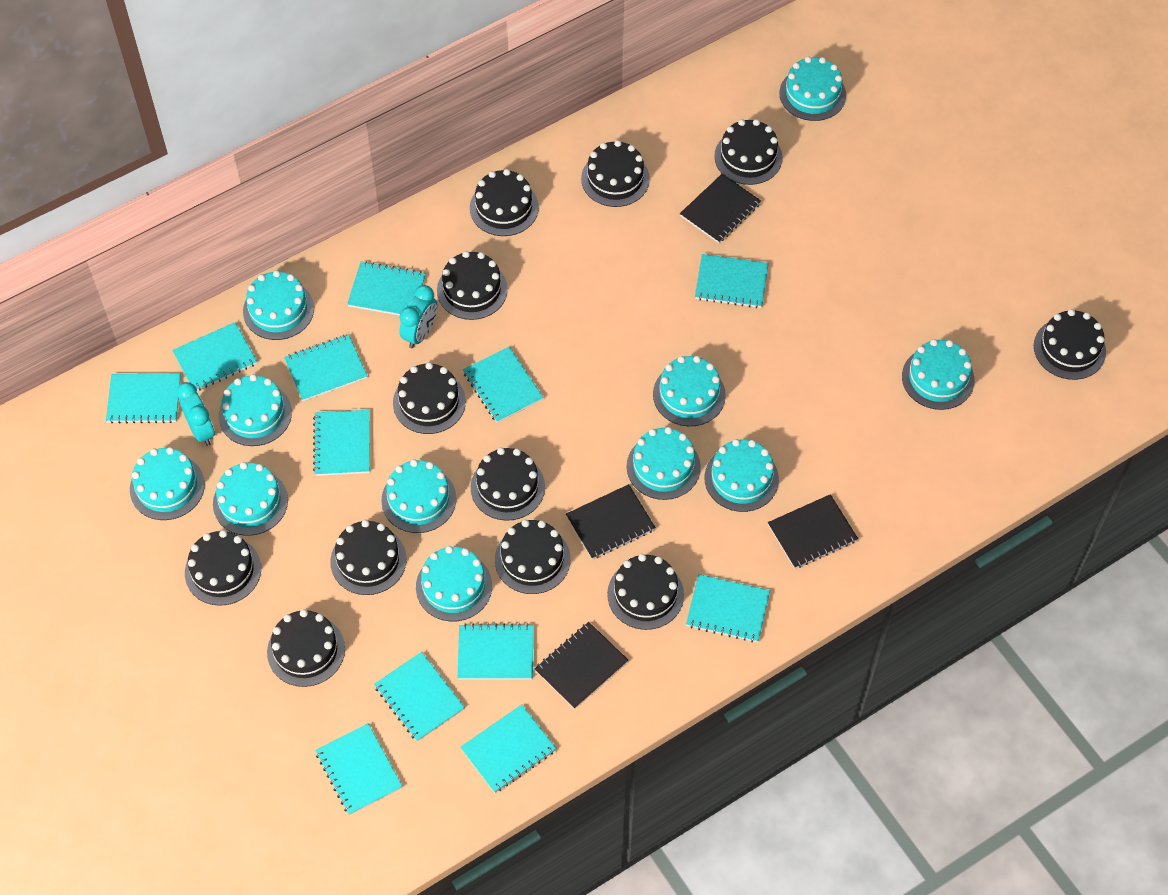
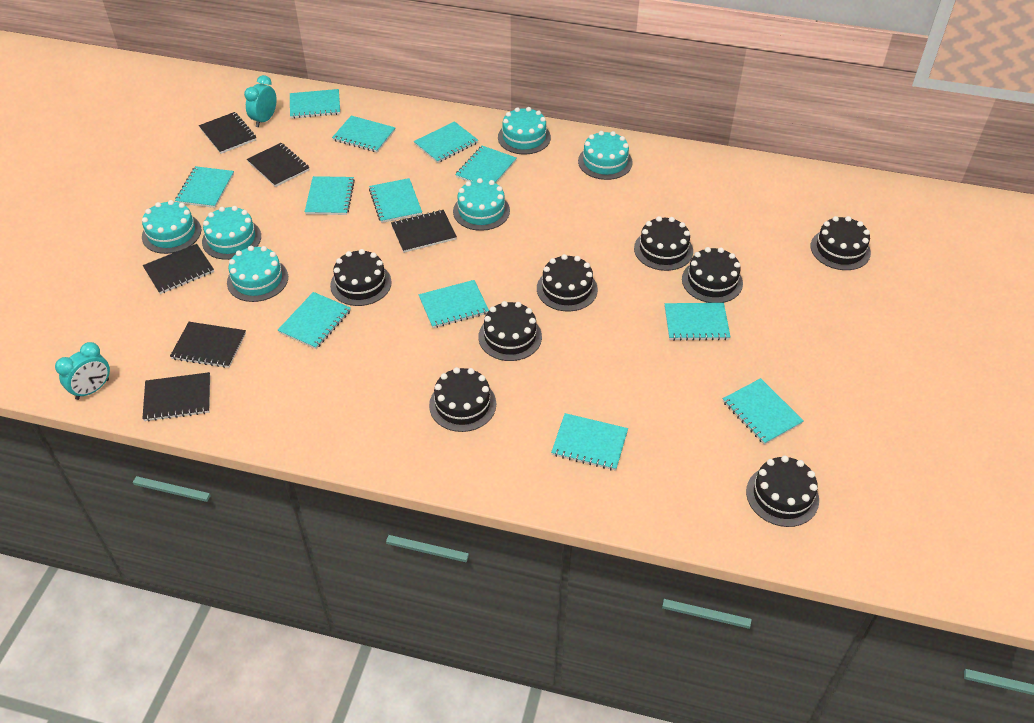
black cake: [185,530,261,606] [267,609,345,687] [330,520,407,595] [393,362,466,434] [437,251,508,320] [470,169,539,236] [471,448,545,521] [495,520,570,594] [581,140,650,207] [607,554,684,630] [714,119,782,185] [1034,309,1106,380] = 12 -> [330,249,392,306] [429,367,496,432] [478,301,542,361] [537,254,598,311] [634,216,693,271] [682,247,743,303] [746,455,819,527] [811,216,871,270] = 8
black notebook: [535,622,628,709] [566,484,656,559] [680,174,761,243] [768,494,858,569] = 4 -> [142,372,210,422] [143,244,214,294] [170,322,246,368] [199,112,256,154] [247,143,310,187] [391,210,457,253] = 6
turquoise cake: [130,447,205,520] [213,462,288,536] [219,374,292,446] [243,270,314,340] [381,459,456,533] [416,546,492,621] [627,427,701,500] [653,356,726,426] [705,439,779,512] [779,56,846,121] [902,339,975,410] = 11 -> [142,200,201,254] [202,206,261,260] [227,246,288,302] [453,178,510,231] [498,107,551,154] [578,131,633,180] = 6

